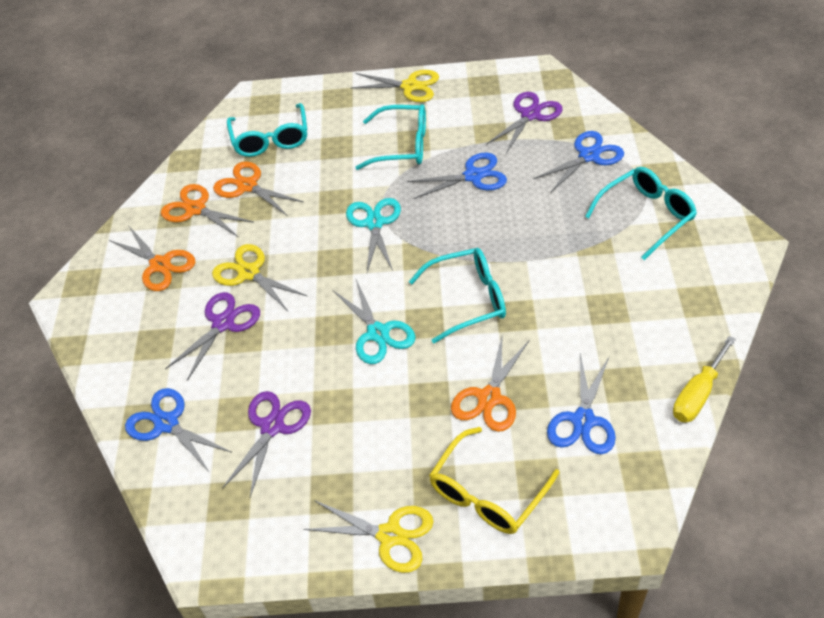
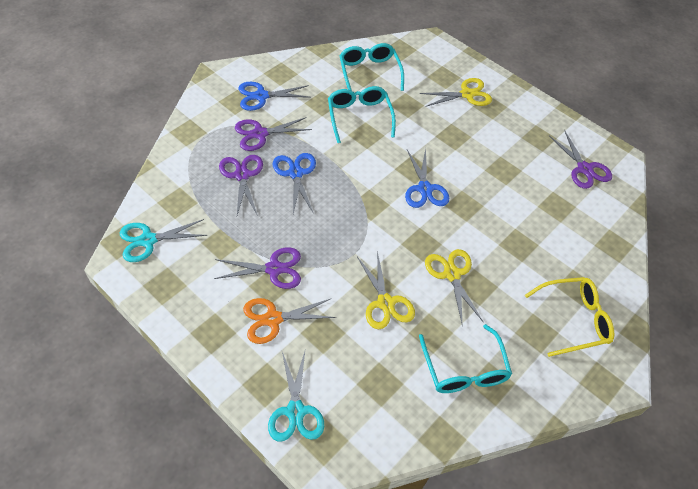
blue scissors: [125,388,232,473] [407,153,507,199] [533,131,624,193] [547,354,616,454] = 4 -> [239,82,311,111] [272,153,316,214] [405,148,449,208] = 3
orange scissors: [109,225,195,291] [161,184,254,237] [213,161,304,216] [451,334,529,432] = 4 -> [243,298,336,344] = 1
purple scissors: [165,292,260,381] [222,391,311,497] [486,92,563,153] = 3 -> [214,247,301,289] [219,155,263,216] [235,117,312,151] [549,130,612,189] = 4
turquoise glasses: [227,103,307,157] [355,104,426,170] [409,248,506,344] [585,167,697,260] = 4 -> [328,86,396,143] [339,43,404,91] [419,324,512,393] = 3
yellow screwdriver: [673,336,736,422] = 1 -> none = 0

